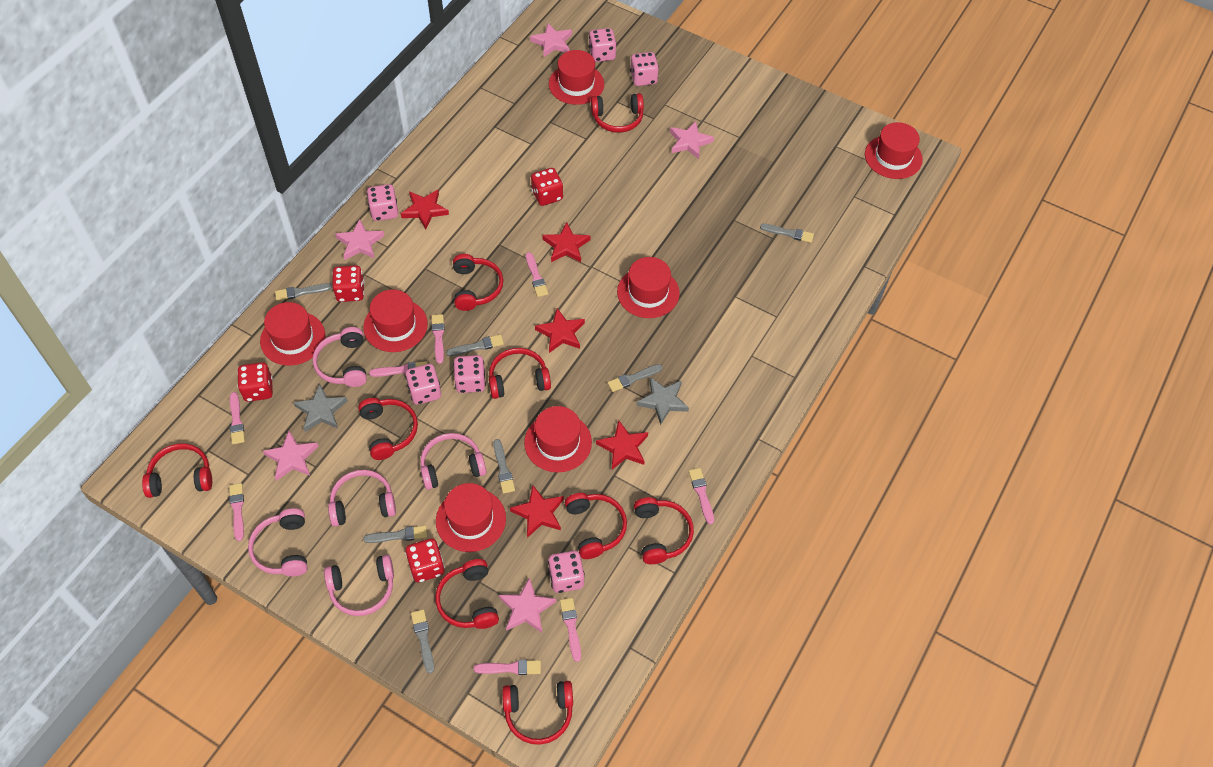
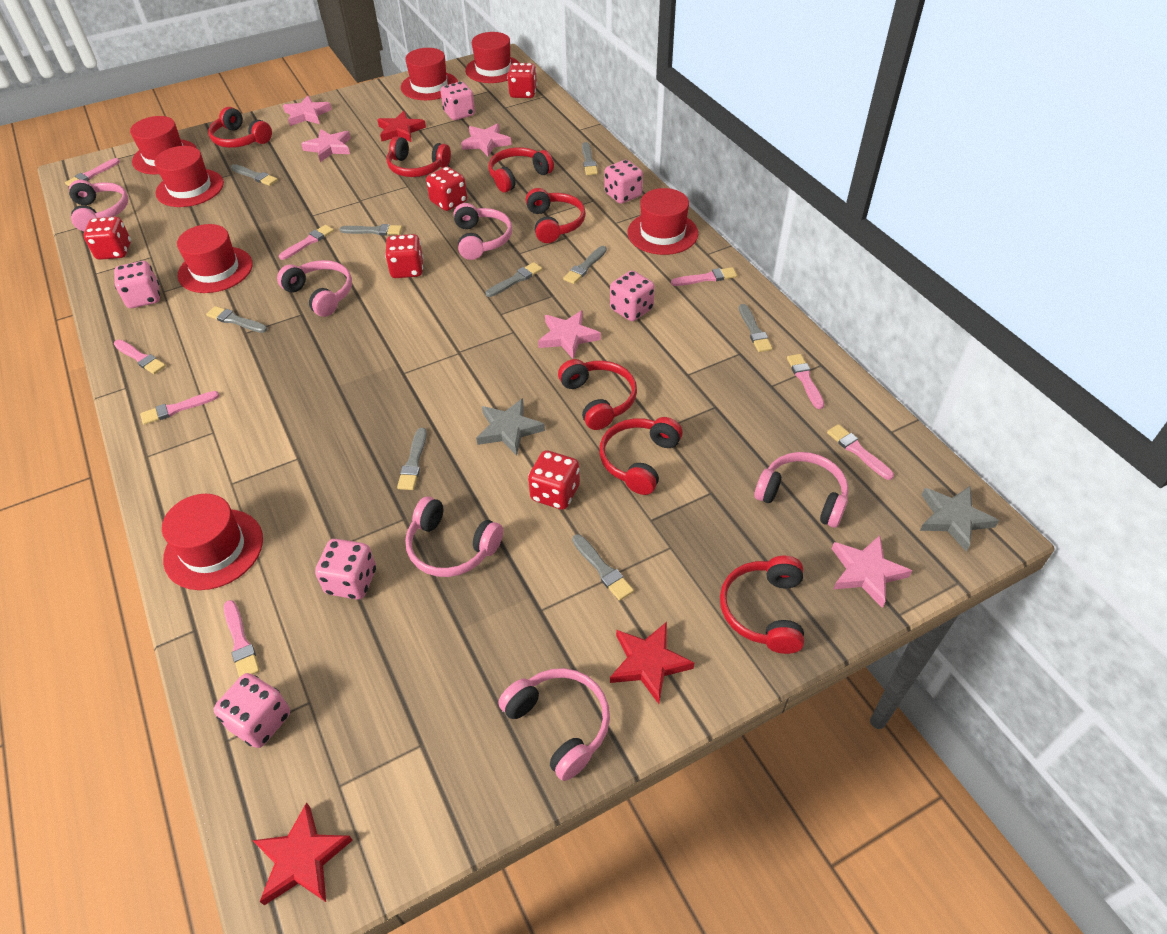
grey brush: [275,283,332,301] [363,526,427,543] [411,609,434,674] [446,334,504,356] [493,439,515,494] [608,364,662,392] [760,224,814,243] = 7 -> [206,306,267,333] [231,164,278,186] [339,224,402,235] [397,428,427,490] [486,262,542,297] [563,246,607,284] [572,534,634,601] [582,142,598,175] [739,304,772,352] = 9
pink headphones: [248,508,307,576] [312,327,367,387] [324,555,394,616] [328,470,396,526] [420,433,486,490] = 5 -> [69,180,128,231] [277,260,352,317] [405,496,503,577] [454,203,512,260] [499,668,610,781] [755,452,849,528] = 6
red dice: [237,362,273,402] [332,265,364,302] [405,538,445,582] [531,168,563,206] = 4 -> [83,217,131,260] [385,234,424,278] [426,167,467,211] [507,63,537,98] [528,450,580,510] = 5
red headphones: [142,444,212,498] [358,398,418,460] [435,559,499,629] [453,254,503,311] [489,348,551,399] [502,681,573,745] [565,493,627,559] [591,93,644,133] [634,497,694,564] = 9 -> [208,107,272,148] [387,136,451,177] [488,147,554,193] [525,188,586,243] [558,359,637,430] [599,417,683,495] [720,556,804,654] = 7
red star: [401,190,449,229] [510,485,564,538] [535,308,585,353] [542,222,591,262] [596,420,648,469] = 5 -> [252,802,353,905] [377,111,426,142] [610,622,694,704] = 3

